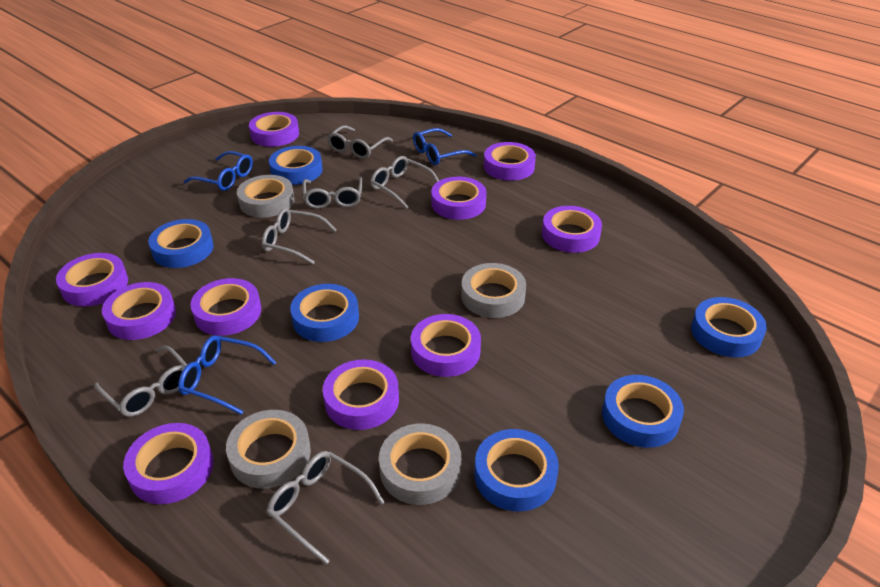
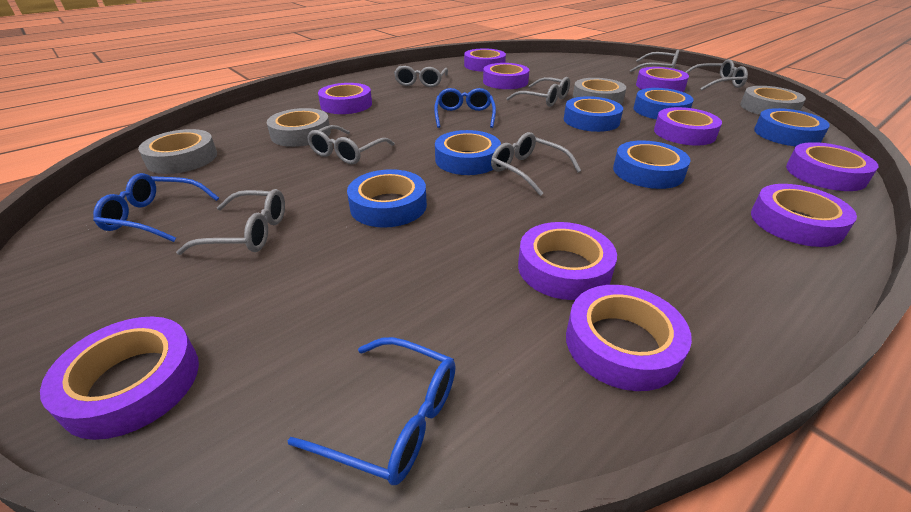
grey glasses: [94,345,187,417] [262,208,336,264] [266,451,385,565] [303,177,363,209] [327,125,393,159] [370,156,439,209] = 6 -> [176,189,285,255] [307,125,395,164] [394,66,448,87] [491,132,581,196] [506,77,570,107] [630,50,679,72] [686,59,748,91] = 7

